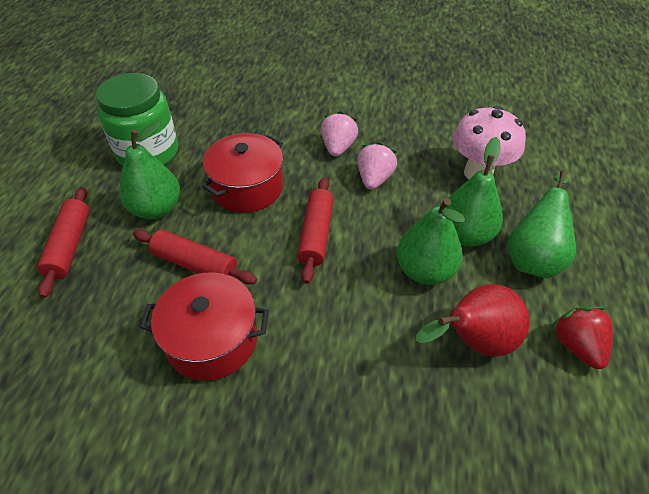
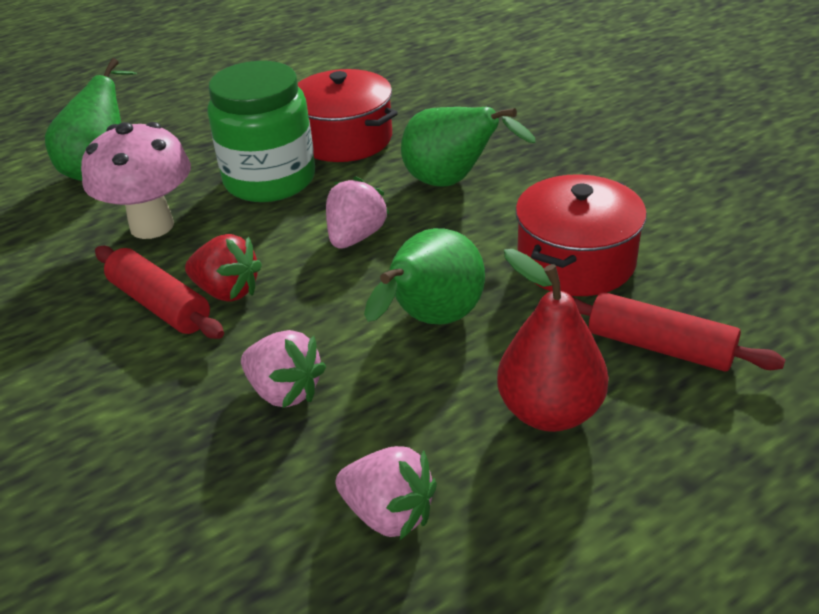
green pear: [119,120,180,220] [397,198,465,285] [445,137,503,246] [507,170,576,278] = 4 -> [45,58,137,181] [364,228,485,325] [401,107,536,187] = 3
pink strawberry: [321,111,358,157] [357,142,397,190] = 2 -> [241,330,326,408] [326,176,389,249] [335,446,437,540] = 3
red rolling pin: [37,187,90,298] [133,229,257,285] [297,178,334,284] = 3 -> [95,246,224,339] [570,292,785,371] = 2

